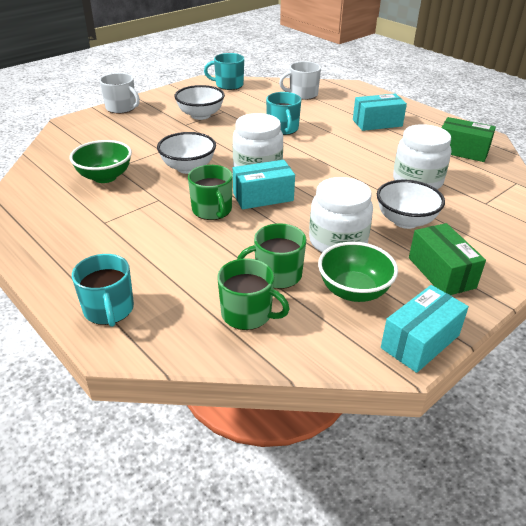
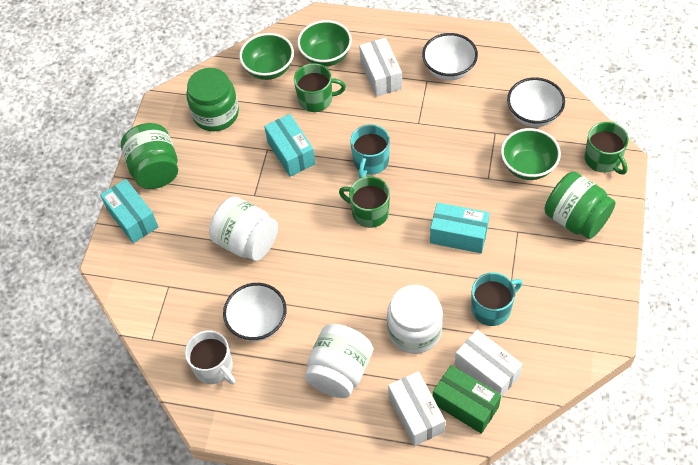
green bowl: [70,140,132,183] [318,242,398,302] = 2 -> [239,33,294,80] [297,20,352,67] [501,128,561,180] = 3
green box: [409,223,486,295] [442,117,496,162] = 2 -> [433,365,501,434] = 1
green jar: none = 0 -> [121,123,178,189] [186,68,239,131] [545,172,616,239] = 3
turquoise mug: [72,254,134,327] [204,53,244,90] [266,92,301,135] = 3 -> [350,124,390,178] [471,272,522,326] = 2
white box: none = 0 -> [359,38,402,97] [388,371,445,446] [455,330,522,397] = 3
white mug: [100,73,140,113] [279,61,321,100] = 2 -> [185,331,235,385] = 1

